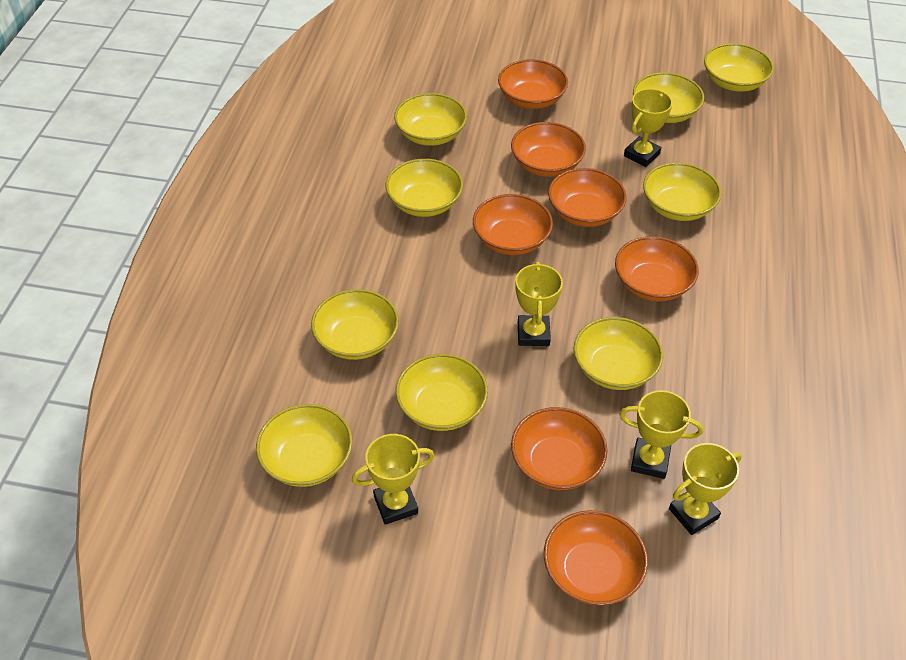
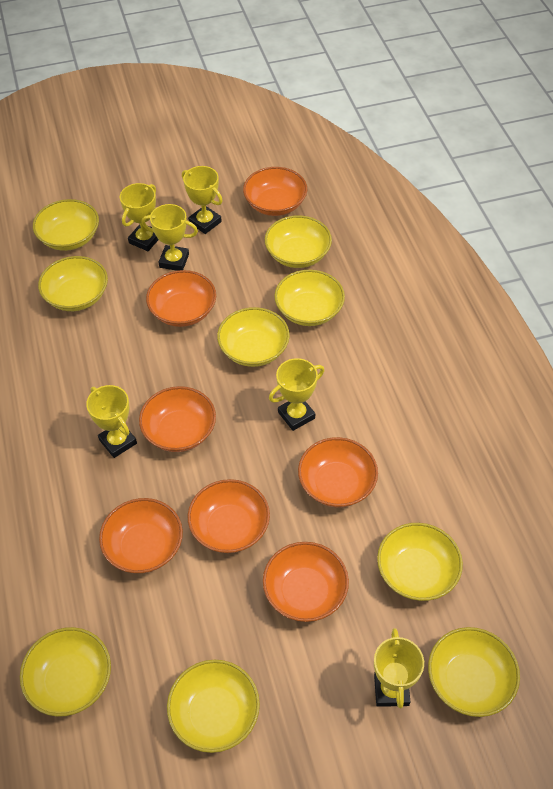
yellow trophy: [352,434,434,525] [515,262,563,346] [619,390,703,479] [624,89,673,167] [669,443,742,535] = 5 -> [86,385,137,458] [120,183,159,251] [141,204,198,271] [182,166,223,234] [269,358,324,431] [374,628,424,708] = 6

